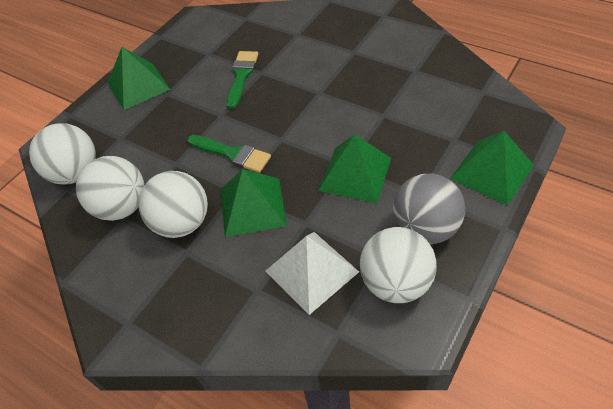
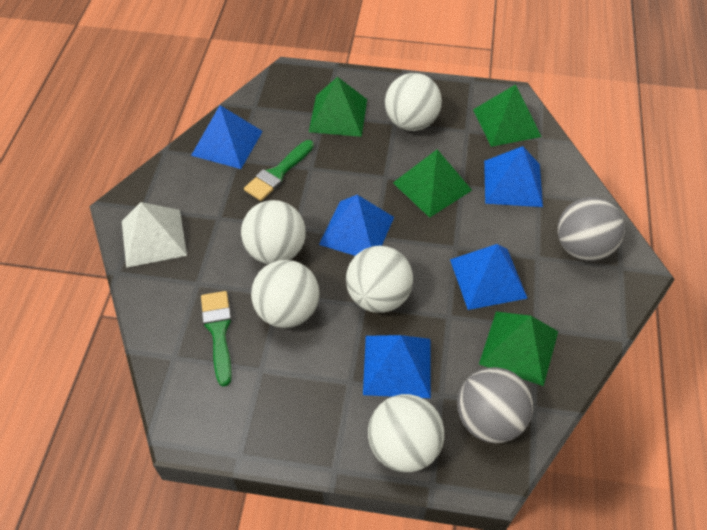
blue pyramid: none = 0 -> [191,105,263,169] [319,195,394,256] [363,335,431,398] [450,244,528,310] [484,146,543,207] = 5
grey ball: [393,173,465,245] = 1 -> [457,367,533,443] [557,197,625,261] = 2
white ball: [29,123,96,184] [76,156,144,221] [138,171,208,238] [360,227,437,303] = 4 -> [241,200,306,264] [251,260,320,328] [346,246,413,313] [368,394,444,472] [385,73,442,131] = 5

